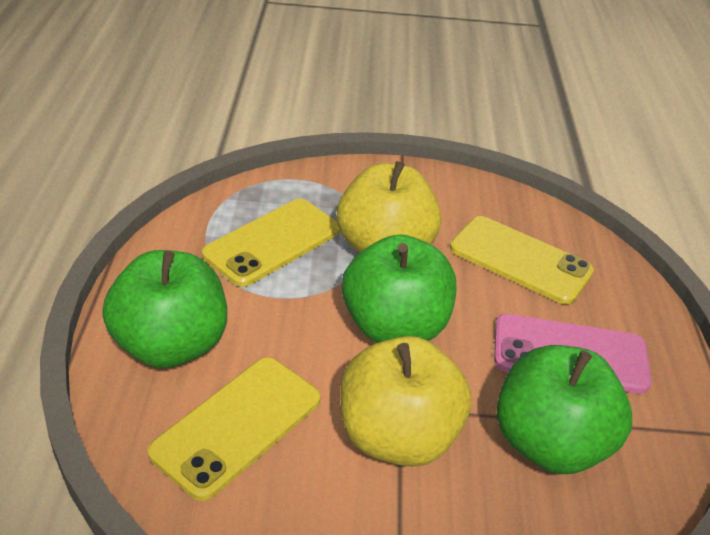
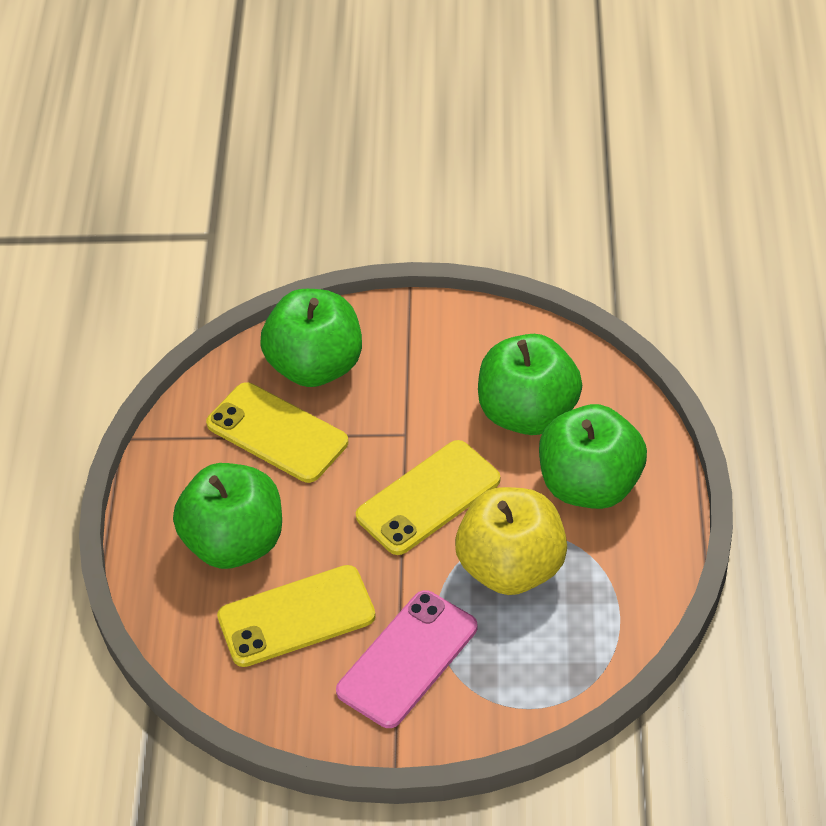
green apple: [102,250,227,368] [342,234,456,343] [496,345,632,474] = 3 -> [173,463,282,569] [260,289,362,387] [478,334,582,435] [539,404,647,509] = 4
yellow apple: [337,161,441,253] [340,336,471,467] = 2 -> [455,487,567,595] = 1

